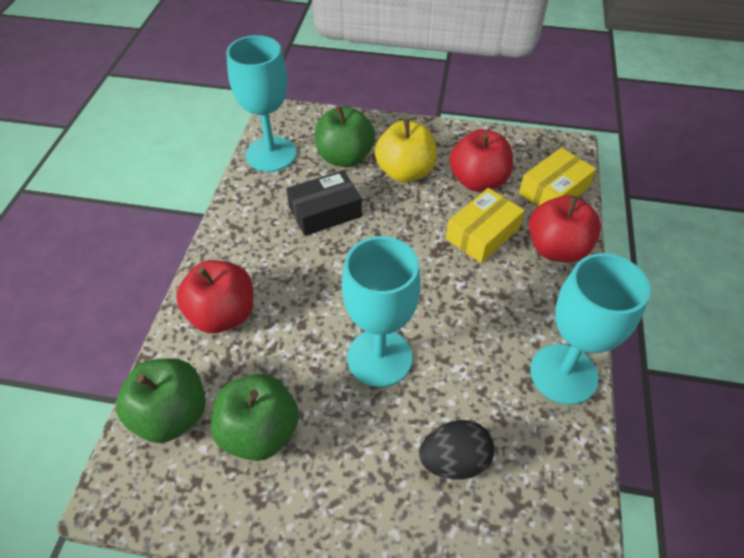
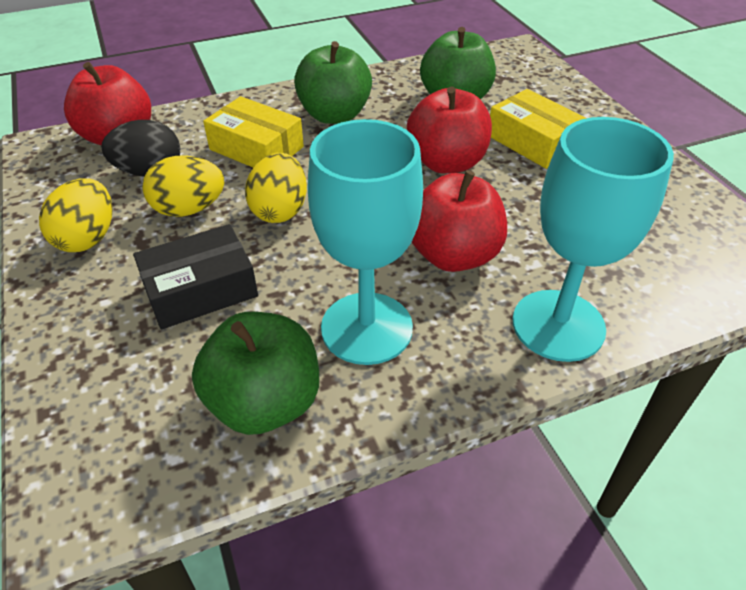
turquoise goblet: [226,35,297,172] [342,236,421,387] [530,253,650,405] = 3 -> [308,119,423,365] [512,117,674,362] = 2
yellow apple: [375,119,437,182] = 1 -> none = 0
yellow egg: none = 0 -> [39,178,112,252] [143,155,224,217] [245,153,307,223] = 3

